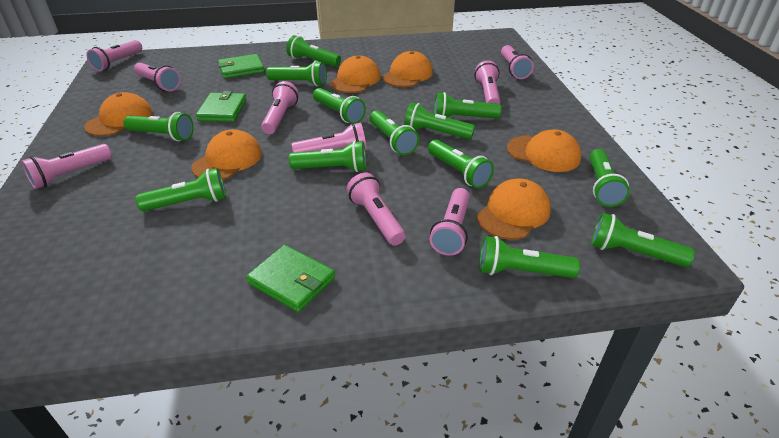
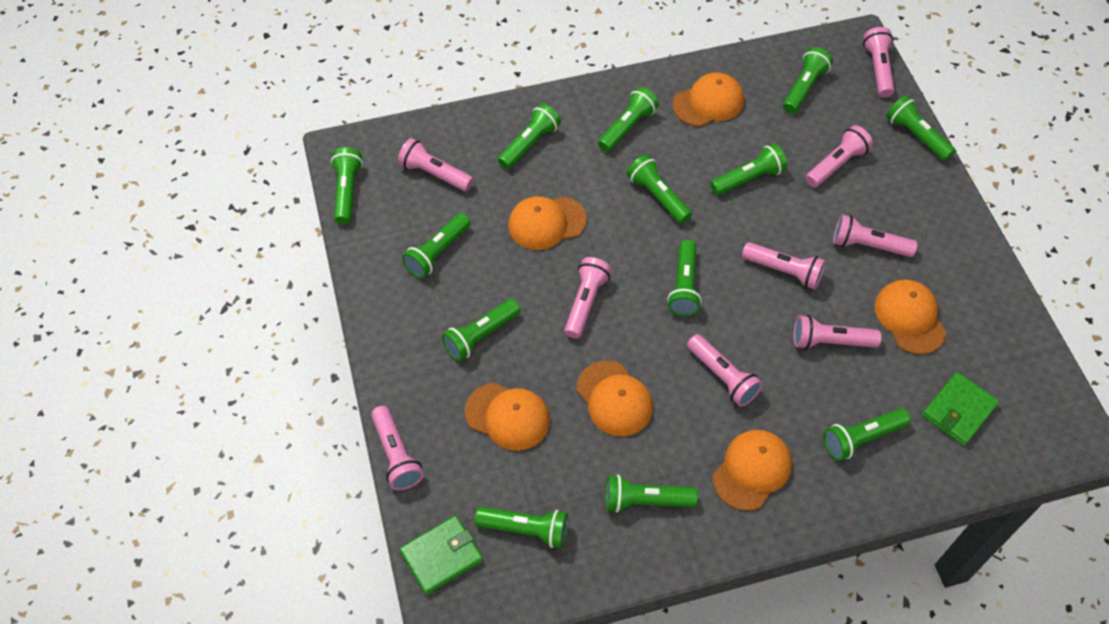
green wallet: [196,91,247,122] [218,54,265,79] [246,245,335,312] = 3 -> [400,515,483,595] [922,372,999,446] = 2

